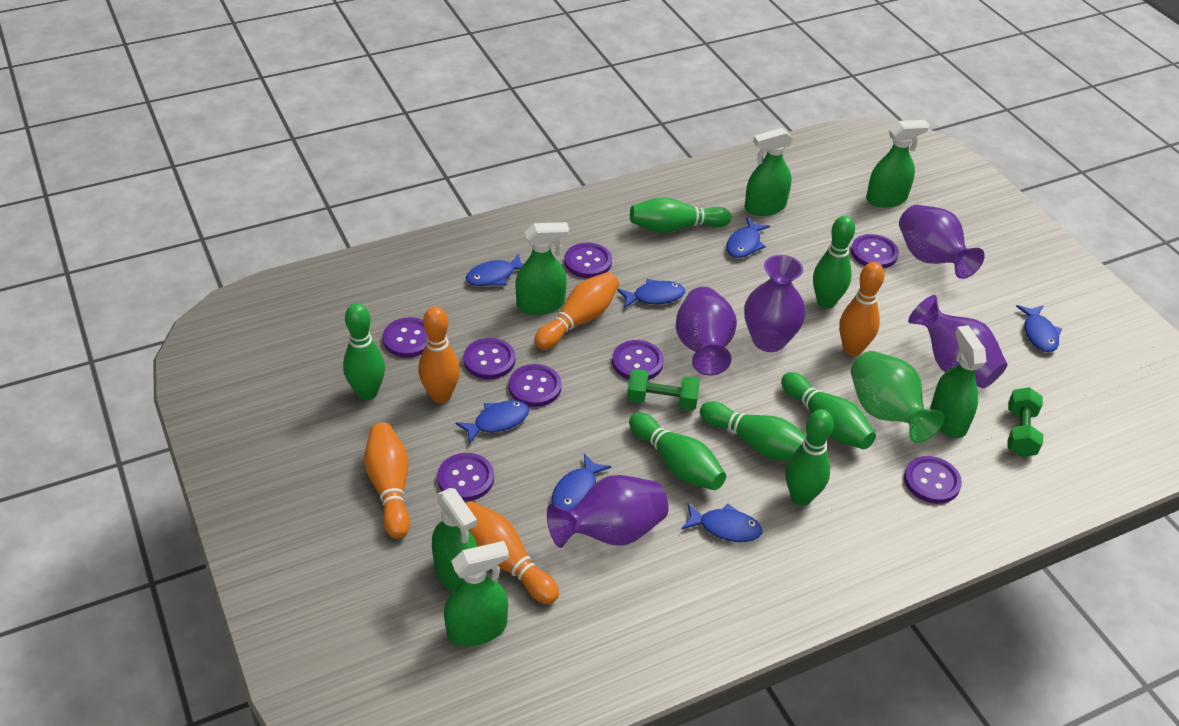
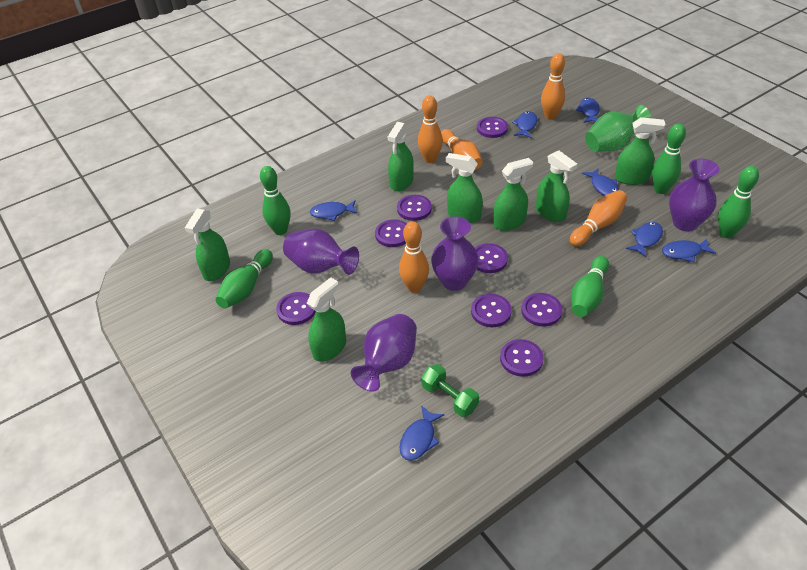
green bowling pin: [343,303,385,400] [629,413,726,490] [630,197,731,233] [700,401,806,461] [781,372,876,449] [786,409,834,506] [813,215,855,309] = 7 -> [216,249,273,308] [260,166,290,235] [571,256,609,317] [652,124,686,194] [718,166,759,238] = 5
green dumbbell: [627,369,700,411] [1008,387,1043,457] = 2 -> [421,364,479,417] = 1
green spray bottle: [432,488,478,591] [444,541,509,646] [516,222,569,315] [744,128,793,216] [866,120,929,207] [930,326,986,438] = 6 -> [185,209,230,281] [307,277,346,362] [388,122,414,191] [446,153,483,223] [493,158,533,231] [536,151,577,222] [615,117,665,185] = 7
purple vase: [547,475,668,548] [676,287,737,376] [744,255,806,352] [899,205,984,279] [908,295,1008,388] = 5 -> [283,229,359,275] [351,314,417,392] [431,216,479,291] [669,158,719,231] = 4

